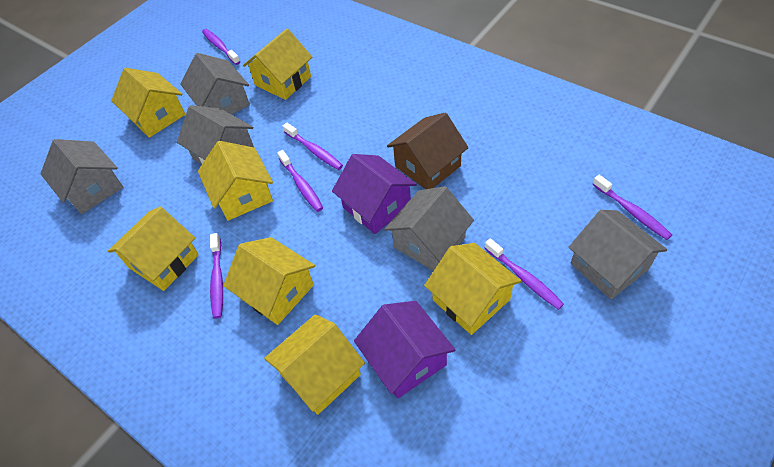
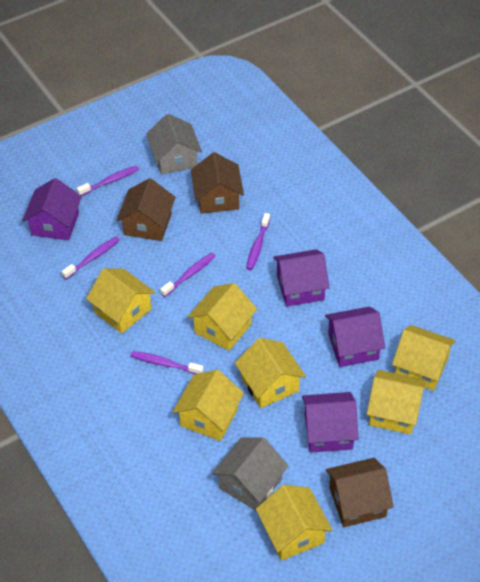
brown house: [387,112,468,189] = 1 -> [116,178,176,241] [191,152,244,214] [326,458,394,527] = 3
grey house: [40,139,123,214] [177,105,254,164] [180,53,250,115] [384,186,474,271] [569,210,667,299] = 5 -> [146,114,202,175] [212,437,289,511] = 2
purple house: [332,154,417,234] [354,301,456,399] = 2 -> [22,178,82,240] [273,249,330,307] [302,392,358,453] [325,306,385,367] = 4
purple toothbrush: [202,29,240,65] [210,233,223,319] [277,150,323,212] [283,123,343,170] [485,238,564,310] [592,175,672,240] = 6 -> [62,237,120,279] [77,166,139,196] [131,351,204,374] [160,253,216,297] [246,213,270,270] = 5

